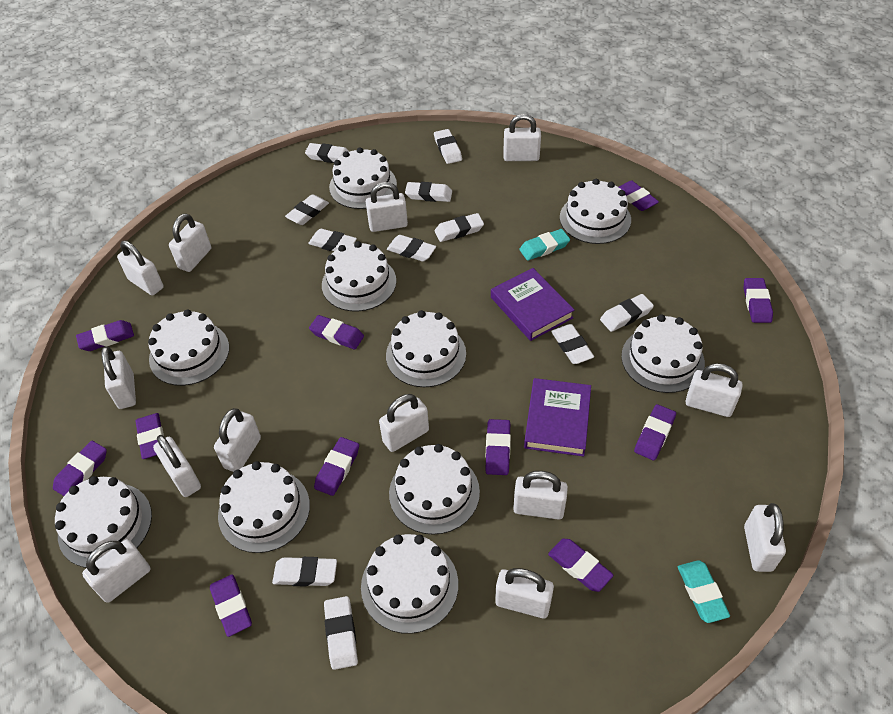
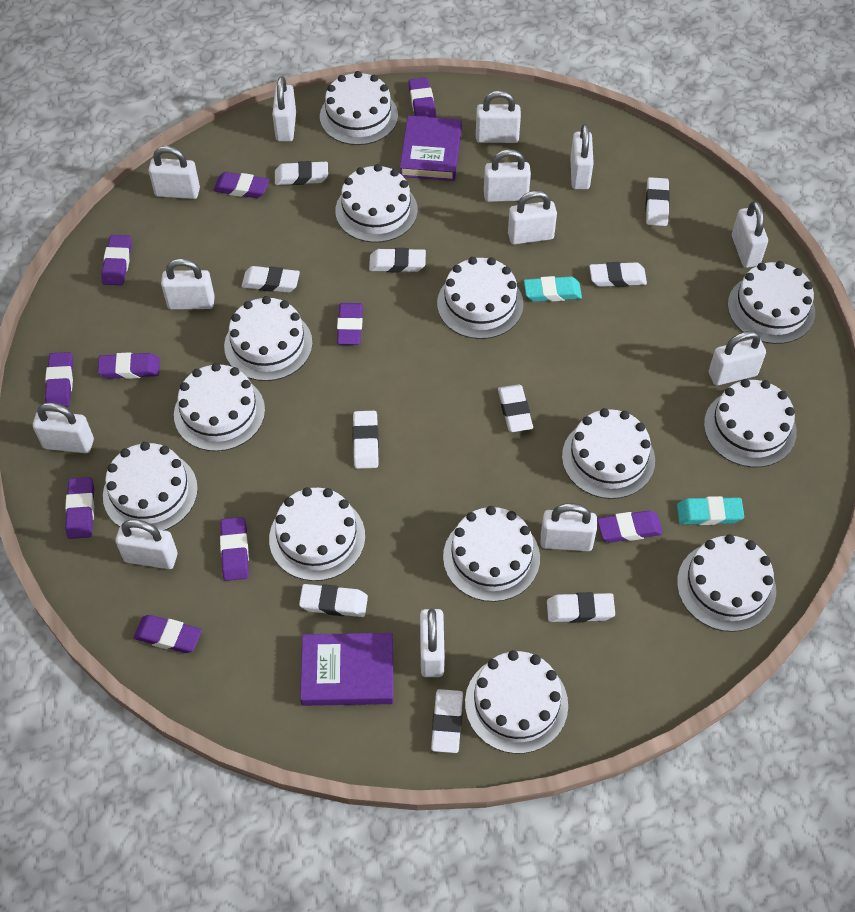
purple eraser: [53,441,107,496] [76,320,134,351] [135,413,164,459] [210,574,252,637] [309,315,364,349] [314,437,359,496] [485,419,511,475] [548,539,614,592] [619,181,659,211] [634,404,676,460] [744,278,773,323] = 11 -> [45,352,73,407] [65,477,94,539] [98,352,160,379] [101,235,132,285] [133,615,202,653] [213,172,269,198] [220,517,249,581] [337,303,363,345] [408,77,436,118] [597,510,663,543] = 10
white cake: [55,476,152,568] [148,309,229,386] [218,461,310,553] [322,241,397,312] [329,147,397,209] [361,534,458,634] [386,310,466,387] [389,444,480,535] [560,179,631,244] [621,314,705,393] = 10 -> [103,442,198,530] [174,363,265,451] [224,296,312,381] [269,487,365,581] [320,71,398,145] [335,164,418,243] [437,257,524,339] [443,506,540,602] [465,650,568,754] [562,408,655,499] [677,534,776,632] [704,379,797,467] [728,261,815,344] = 13
white eraser: [272,557,337,587] [285,194,329,225] [305,143,349,163] [308,229,357,251] [324,596,358,670] [387,235,436,262] [405,182,452,202] [434,129,462,164] [435,213,484,242] [551,324,594,364] [600,294,654,332] = 11 -> [242,266,300,292] [275,161,328,185] [299,584,368,617] [352,411,379,469] [369,248,426,273] [431,689,463,753] [498,385,533,432] [547,592,615,623] [589,262,647,287] [646,177,670,226] = 10

